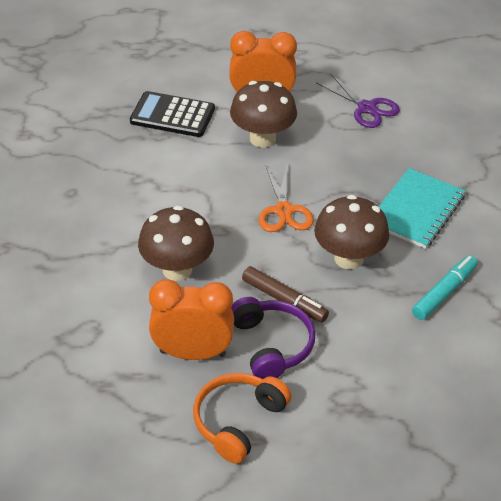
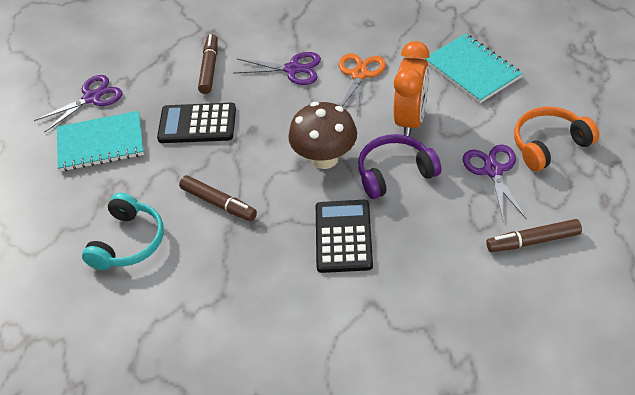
black calculator: [130,91,215,137] = 1 -> [157,103,236,143] [316,200,373,273] = 2
brown marker: [242,266,329,323] = 1 -> [179,175,257,221] [198,34,218,94] [486,219,582,252] = 3
brown mushroom: [138,206,214,281] [230,81,297,148] [314,195,389,269] = 3 -> [288,102,357,169] = 1
orange clock: [149,279,234,360] [229,31,297,92] = 2 -> [394,41,430,137] = 1
purple scissors: [316,73,400,128] = 1 -> [34,75,122,132] [233,52,321,85] [463,144,526,222] = 3
turquoise headphones: none = 0 -> [82,193,164,270] = 1
turquoise marker: [412,255,477,320] = 1 -> none = 0
turquoise notebook: [379,168,466,249] = 1 -> [57,111,144,172] [424,34,523,103] = 2

